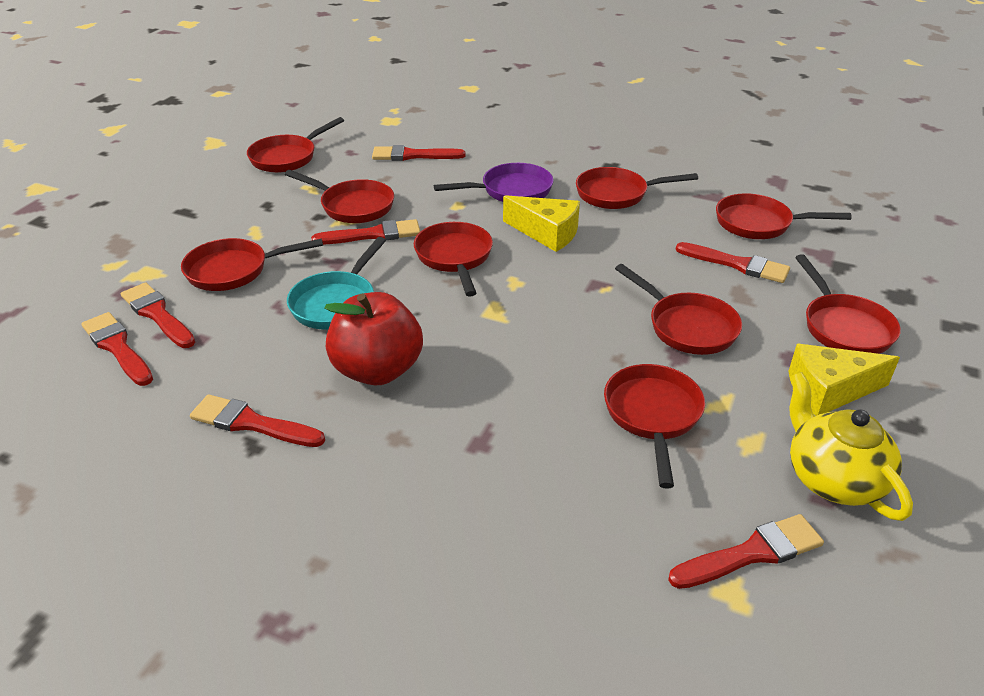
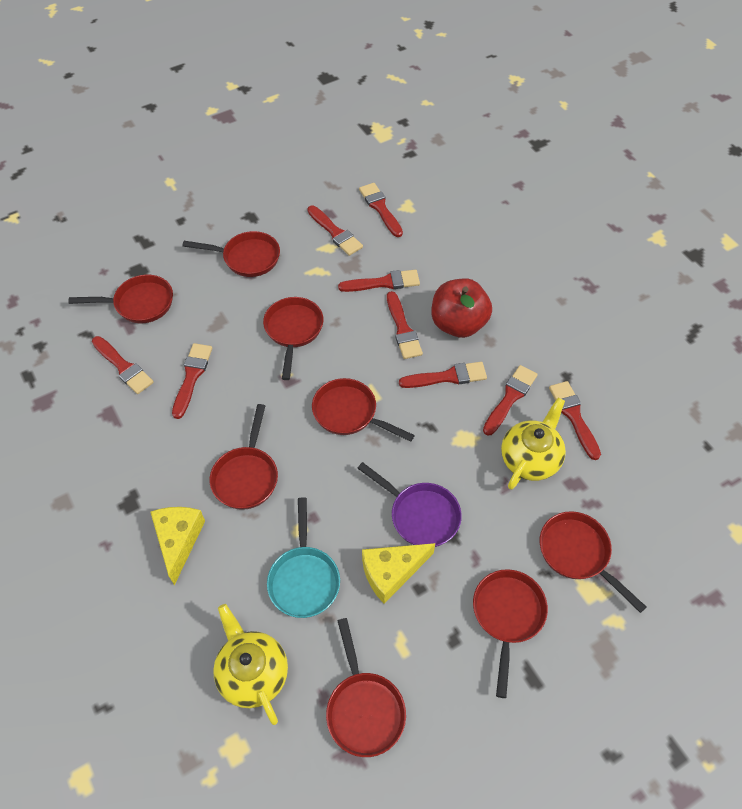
red brush: [81,312,153,386] [121,282,195,348] [190,394,325,447] [311,219,420,245] [372,145,465,161] [668,514,824,589] [675,242,790,283] = 7 -> [92,336,154,394] [172,343,212,419] [307,206,363,256] [338,270,420,292] [359,183,403,237] [387,291,423,359] [399,362,487,388] [483,365,538,435] [549,381,601,460] = 9
red pan: [181,238,323,291] [247,117,344,173] [285,170,394,223] [414,222,493,297] [576,167,698,209] [604,364,705,489] [615,264,742,355] [716,193,852,239] [795,254,901,354] = 9 -> [68,275,173,323] [182,231,280,277] [210,404,278,510] [263,297,323,380] [312,378,415,442] [326,618,406,757] [473,569,548,698] [540,511,646,613] = 8
yellow teapot: [790,372,913,521] = 1 -> [213,604,288,725] [501,398,566,490] = 2

